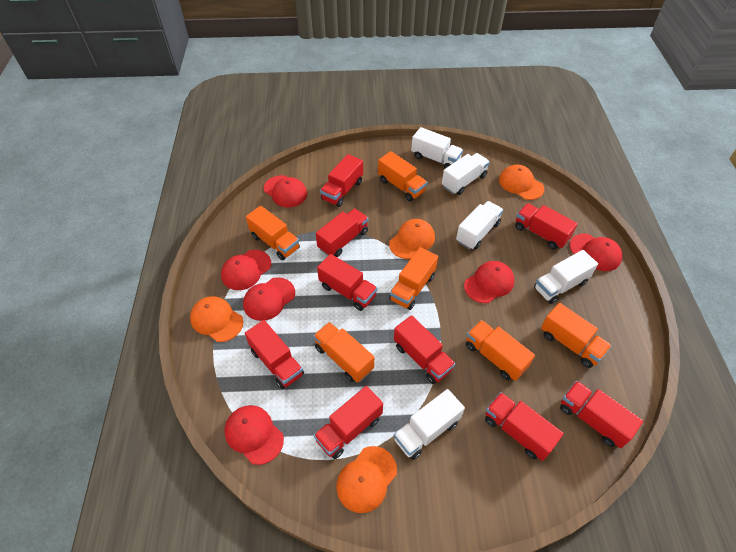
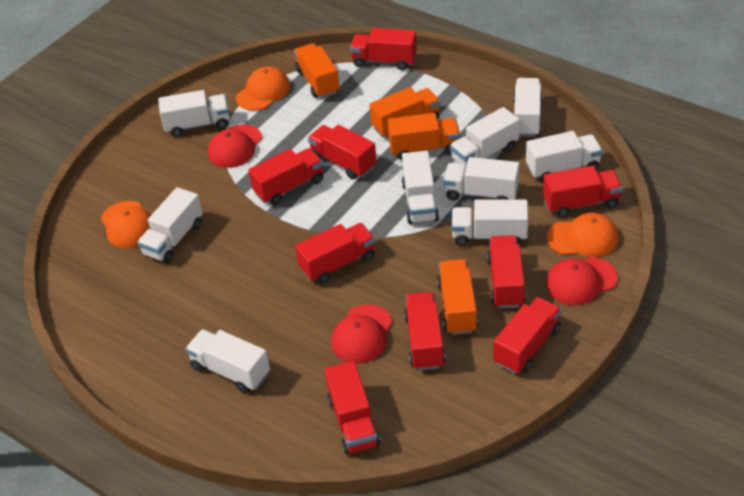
orange cap: [190,296,243,342] [336,446,397,513] [389,219,435,259] [499,165,544,200] = 4 -> [101,201,151,248] [236,66,290,111] [547,213,618,257] = 3
orange truck: [246,206,300,260] [313,322,374,383] [378,151,427,201] [389,247,438,310] [466,320,535,381] [541,303,612,368] = 6 -> [294,43,340,98] [370,87,440,138] [387,113,460,160] [437,259,478,335] = 4
red cap: [221,250,271,290] [225,405,284,465] [243,277,295,321] [264,175,307,207] [464,261,515,303] [570,233,622,271] = 6 -> [208,125,262,168] [331,304,392,364] [546,257,618,305] = 3
white truck: [394,389,465,460] [411,127,463,169] [442,153,490,195] [456,201,503,249] [534,250,598,304] = 5 -> [137,187,203,263] [158,90,230,137] [185,329,270,393] [402,151,439,224] [443,157,519,201] [450,107,520,166] [451,200,528,246] [513,78,543,137] [526,131,603,182] = 9

